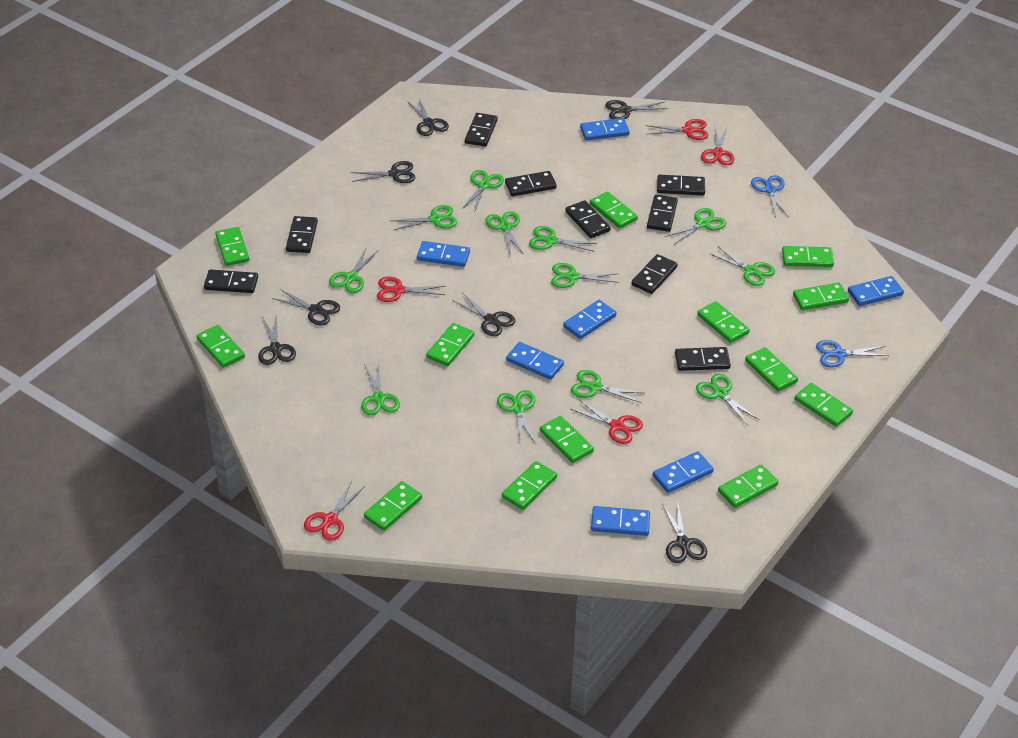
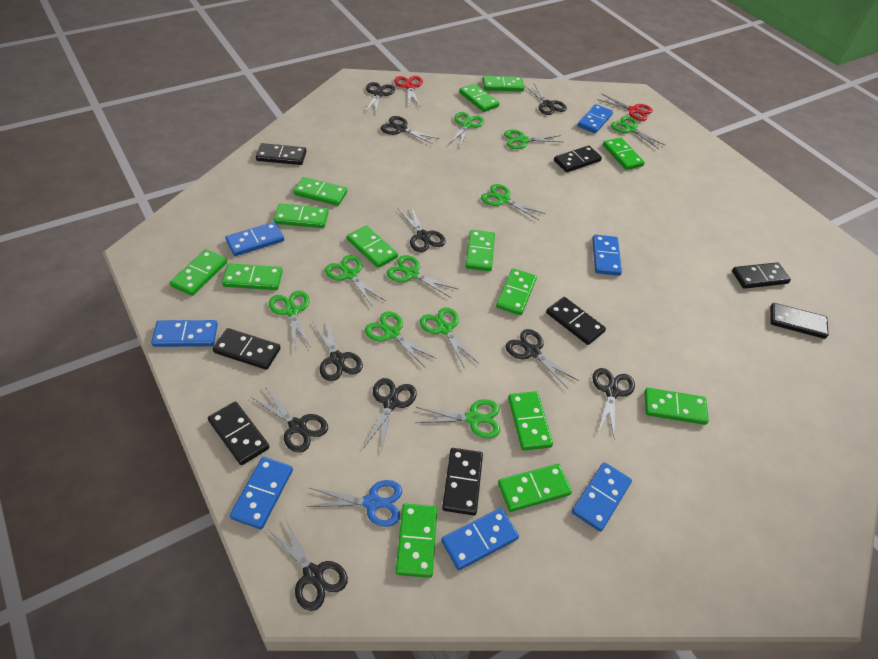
black domino: [204,269,258,293] [286,216,318,253] [465,113,498,147] [505,171,556,196] [565,200,611,238] [631,254,678,294] [647,195,678,232] [657,175,705,195] [675,347,731,371] = 9 -> [208,401,269,465] [213,328,281,370] [256,143,307,165] [442,448,483,516] [546,297,606,345] [554,146,602,172] [732,262,791,289] [770,303,829,339] = 8
black scissors: [258,314,296,365] [272,289,340,325] [351,161,416,183] [407,99,449,136] [452,293,516,336] [605,100,668,119] [662,501,707,563] = 7 -> [251,387,328,453] [268,518,348,611] [312,317,363,381] [363,378,417,452] [364,82,395,113] [380,116,440,145] [398,204,446,252] [506,329,579,389] [524,83,567,115] [593,368,635,440] = 10
blue scissors: [751,175,789,217] [816,340,889,367] = 2 -> [306,480,402,527] = 1
green domino: [196,325,245,368] [215,227,250,266] [364,481,422,531] [426,323,474,366] [502,461,557,510] [540,416,594,463] [590,192,638,228] [697,301,750,343] [718,465,778,508] [745,347,798,391] [782,246,834,267] [793,283,849,310] [795,383,853,427] = 13 -> [170,249,227,296] [222,263,283,290] [274,204,329,228] [293,177,347,206] [347,226,398,268] [396,503,437,578] [459,83,499,112] [466,230,495,271] [483,76,524,92] [496,268,537,315] [498,464,572,512] [508,391,553,450] [603,137,645,170] [644,388,709,425] = 14
green scissors: [329,247,379,293] [361,363,400,415] [391,205,457,230] [462,170,504,213] [485,211,524,255] [497,390,536,444] [529,226,597,252] [551,263,619,288] [571,370,644,403] [665,208,726,244] [696,374,759,425] [709,246,775,286] = 12 -> [269,290,312,349] [325,255,386,307] [365,311,437,367] [386,255,458,298] [416,399,500,438] [420,307,479,369] [449,112,484,145] [481,184,545,220] [504,130,562,149] [611,116,666,149] = 10
red scissors: [304,481,365,541] [377,277,445,302] [571,399,643,444] [646,119,708,140] [701,128,734,165] = 5 -> [394,76,423,106] [597,94,653,121] = 2

